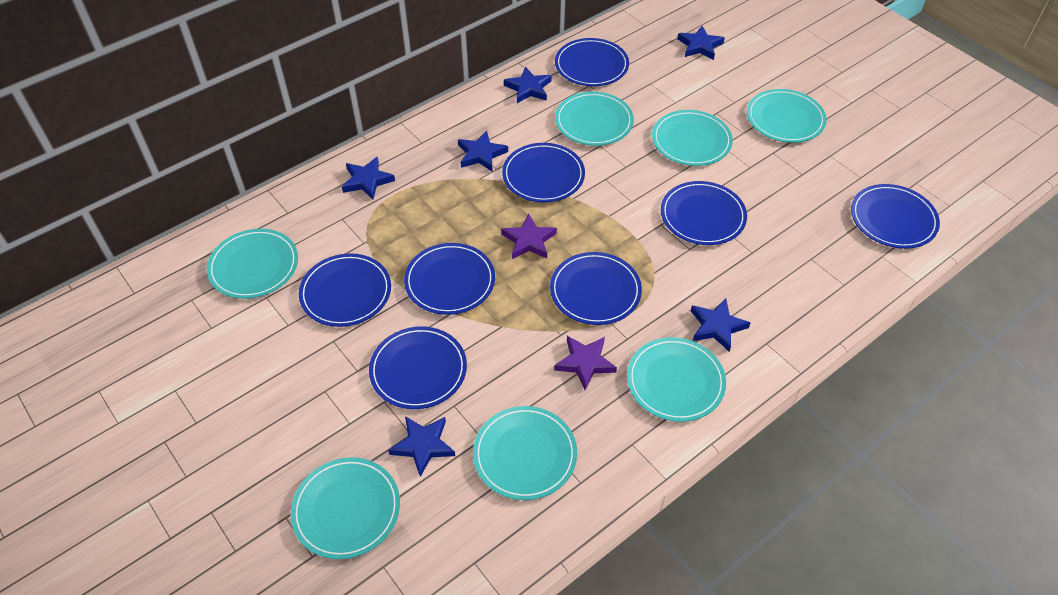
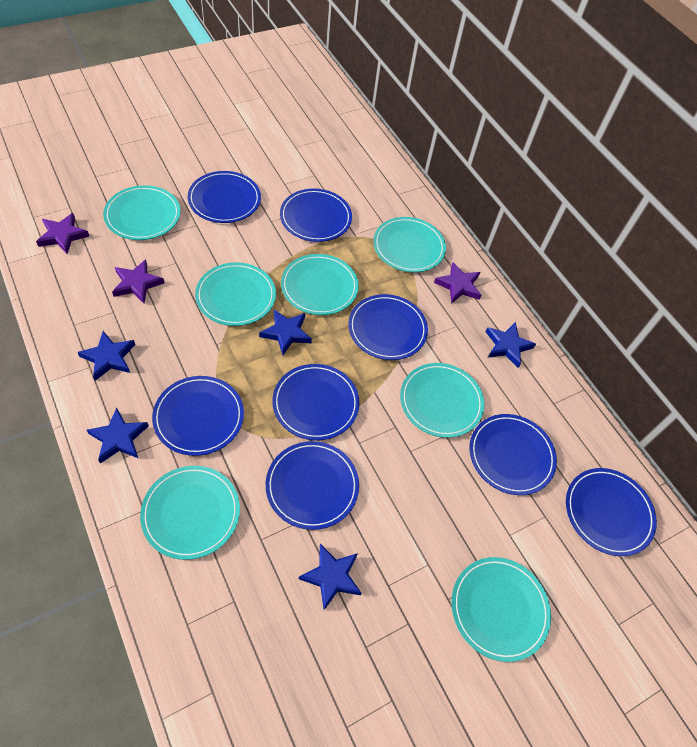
blue star: [342,157,395,200] [388,416,455,477] [458,131,508,172] [504,66,552,103] [677,26,725,60] [691,298,750,352] = 6 -> [77,331,135,381] [87,408,149,464] [259,310,312,355] [299,544,362,610] [485,322,536,368] = 5
purple star: [501,214,557,259] [554,336,617,390] = 2 -> [36,213,90,254] [112,259,164,303] [434,262,481,304] = 3

